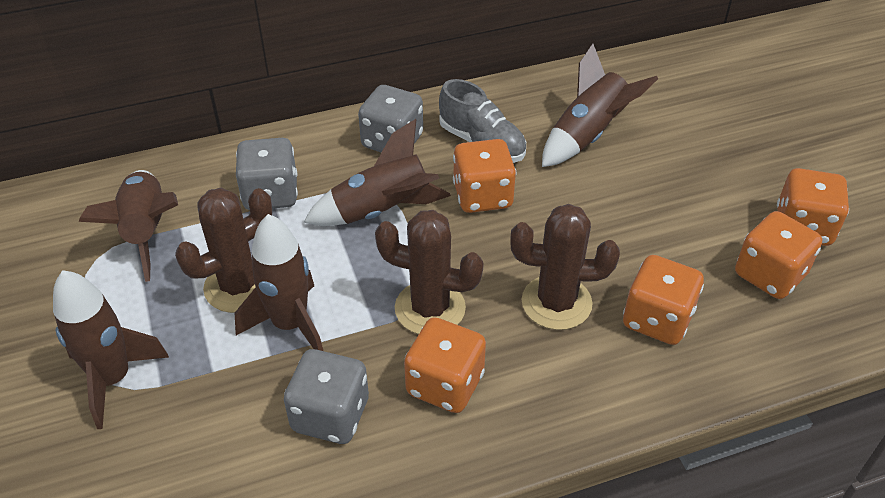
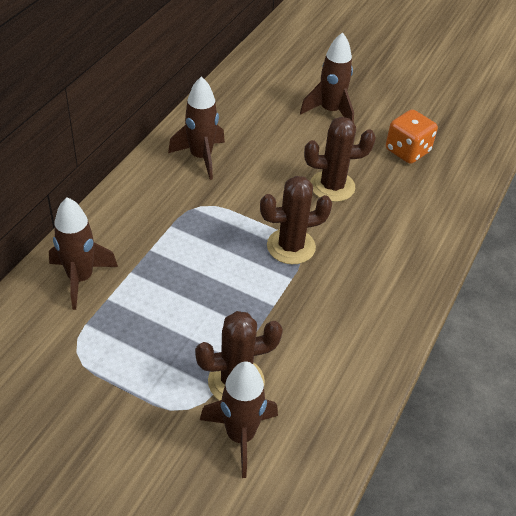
brown rocket: [53,270,169,429] [79,170,178,282] [235,214,323,351] [303,119,451,226] [542,44,658,167] = 5 -> [49,197,118,310] [168,76,225,180] [200,361,278,478] [300,32,354,123] = 4
grey dice: [236,138,298,210] [284,349,369,444] [358,85,423,153] = 3 -> none = 0
grey shoe: [439,79,526,163] = 1 -> none = 0
orange dice: [404,317,486,413] [453,139,516,213] [623,255,704,345] [735,211,822,299] [777,168,849,246] = 5 -> [386,109,438,164] = 1

